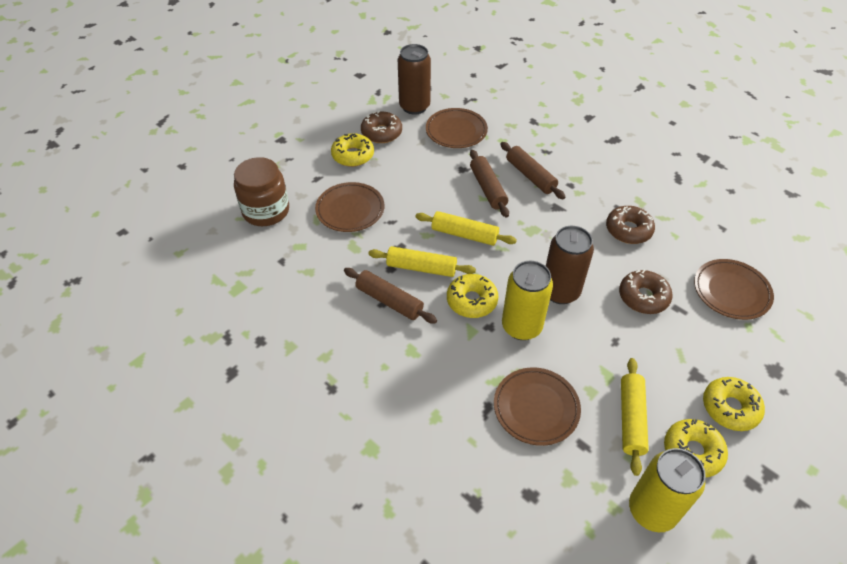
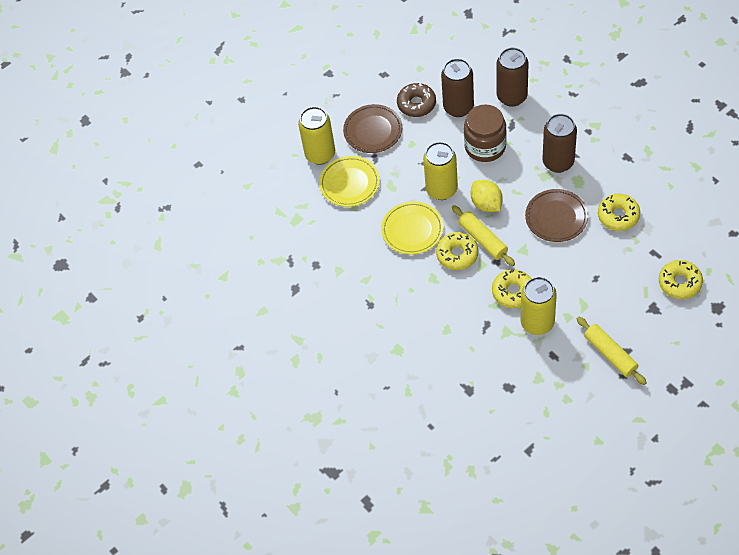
brown can: [398,44,431,115] [546,226,594,304] = 2 -> [441,58,474,117] [496,47,529,107] [543,114,577,173] = 3
brown donut: [361,111,402,143] [606,206,655,244] [619,270,673,314] = 3 -> [397,83,436,117] = 1
brown plate: [315,182,384,232] [426,108,488,148] [494,367,581,446] [694,259,774,320] = 4 -> [343,104,402,153] [525,189,588,242] = 2
brown rolling pin: [344,268,437,324] [470,150,509,218] [500,142,566,199] = 3 -> none = 0
yellow can: [502,261,553,340] [629,448,706,532] = 2 -> [298,107,335,165] [423,142,458,200] [521,277,557,335] = 3
yellow lemon: none = 0 -> [471,180,503,212] = 1
yellow plate: none = 0 -> [319,156,380,207] [381,201,443,255] = 2
yellow rolling pin: [368,246,476,277] [415,211,517,246] [621,358,649,476] = 3 -> [452,205,515,266] [577,317,647,385] = 2

